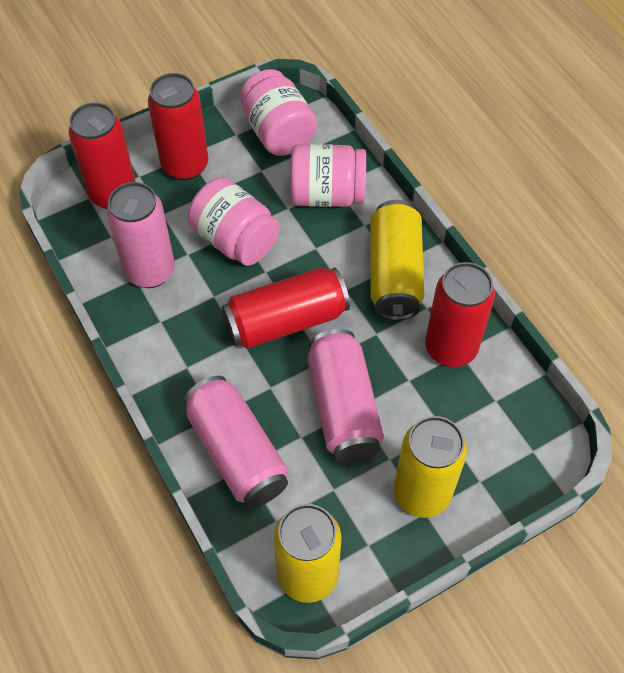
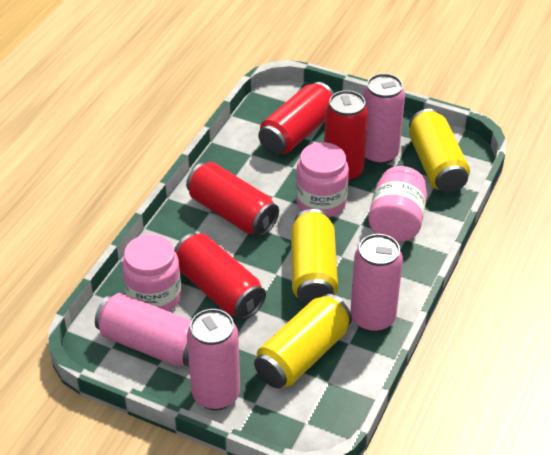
pink can: [106,182,175,288] [184,376,288,508] [308,329,384,463] = 3 -> [95,293,191,367] [187,309,240,410] [350,234,403,333] [363,73,405,165] = 4

